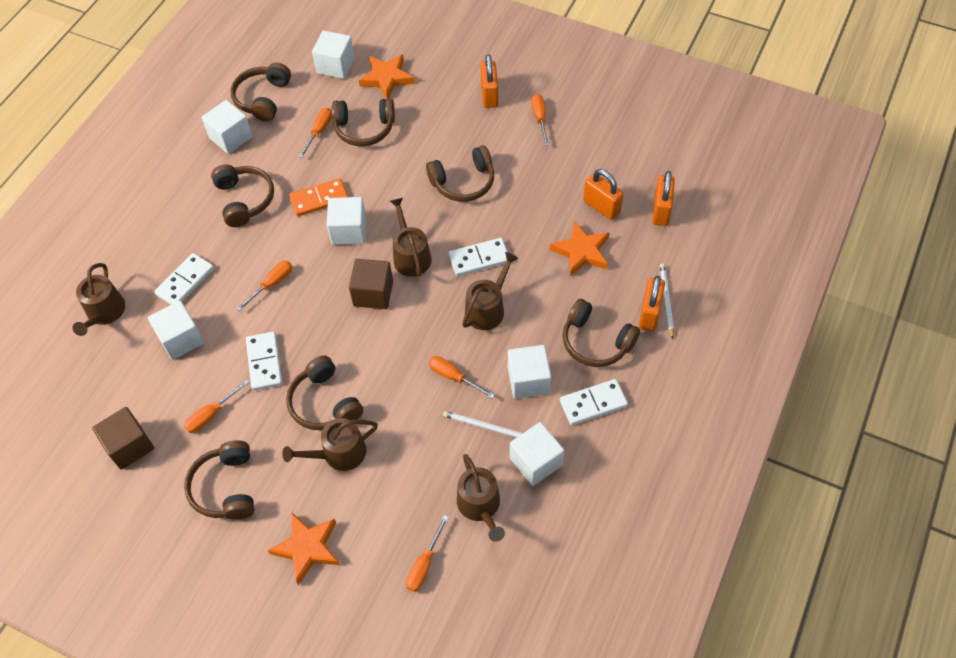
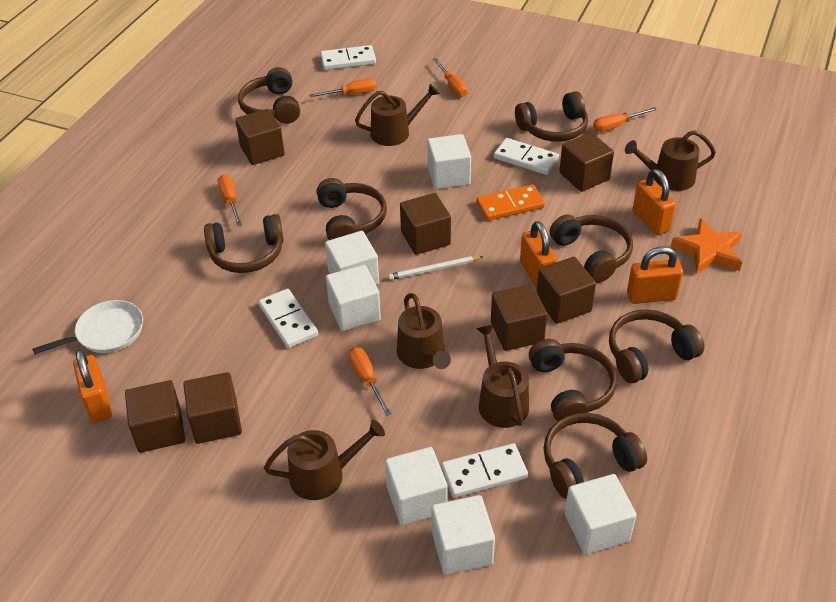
brown cube: [92,407,154,470] [349,259,393,309] = 2 -> [125,380,185,453] [183,372,242,444] [235,109,285,165] [400,193,451,255] [491,284,547,351] [536,257,596,324] [559,133,614,192] = 7
brown headphones: [184,440,255,520] [211,164,274,227] [231,63,291,122] [286,355,363,430] [332,99,395,146] [426,145,494,202] [563,299,640,367] = 7 -> [204,214,284,273] [238,67,300,124] [316,178,387,240] [515,91,588,142] [529,339,617,421] [543,413,647,499] [550,214,633,283] [609,309,704,383] = 8
orange screwdriver: [184,379,250,433] [237,261,292,311] [299,108,332,158] [406,515,449,592] [429,356,495,399] [531,94,549,146] = 6 -> [218,175,242,226] [310,78,377,97] [349,347,391,416] [433,58,468,97] [593,107,657,132] = 5
orange star: [268,513,340,585] [359,54,415,99] [550,221,610,277] = 3 -> [671,218,742,274] = 1
white pan: none = 0 -> [32,300,143,354] = 1
white pencil: [443,411,523,438] [660,263,674,339] = 2 -> [388,256,484,280] = 1

